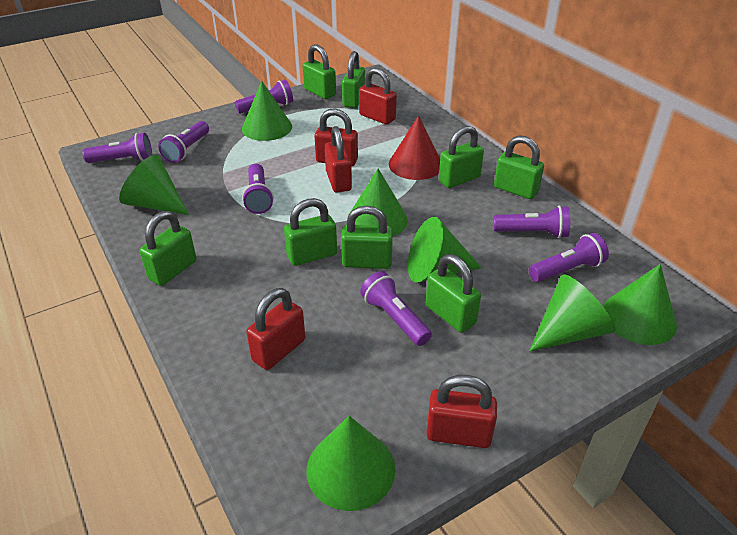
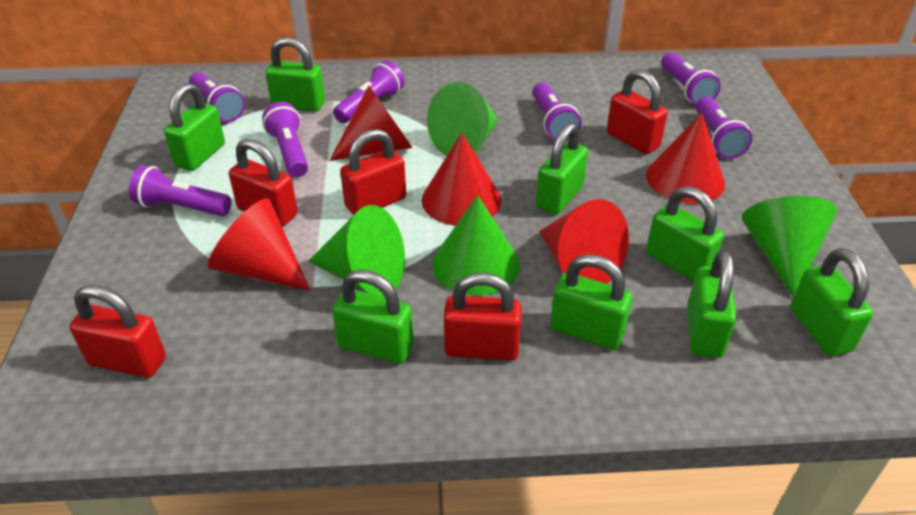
green cone: [119,155,189,215] [242,81,292,141] [306,416,395,511] [347,169,408,236] [408,217,482,283] [529,274,615,351] [603,264,677,345] = 7 -> [308,205,405,297] [427,82,498,156] [432,195,520,296] [742,196,837,298] = 4
red cone: [389,116,440,180] = 1 -> [208,198,310,291] [330,86,413,161] [422,133,501,226] [539,199,629,284] [646,113,725,204] = 5

